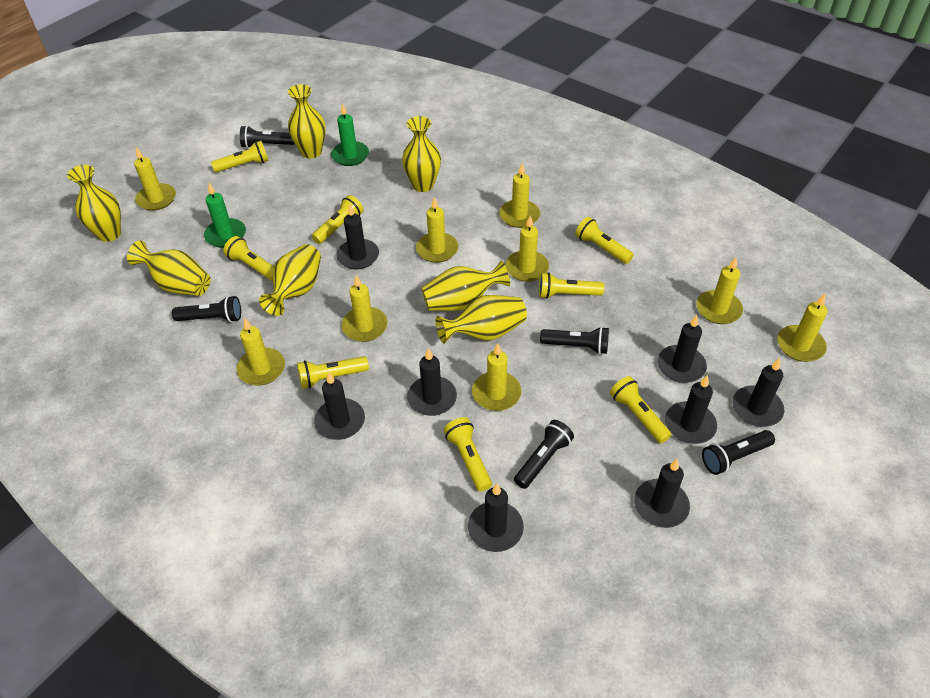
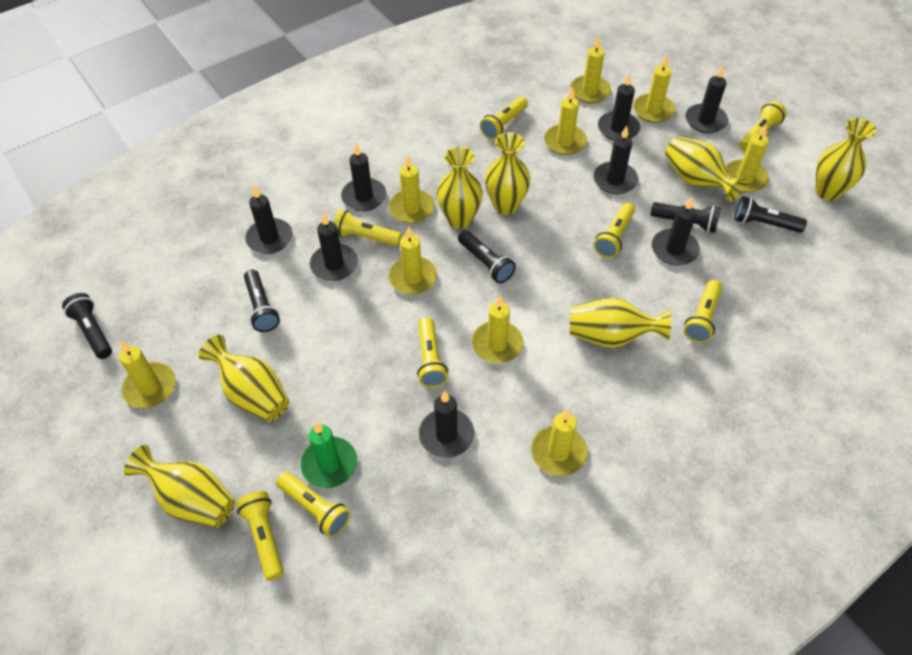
green candle: [204,183,246,248] [331,103,369,166] = 2 -> [300,422,357,488] = 1

